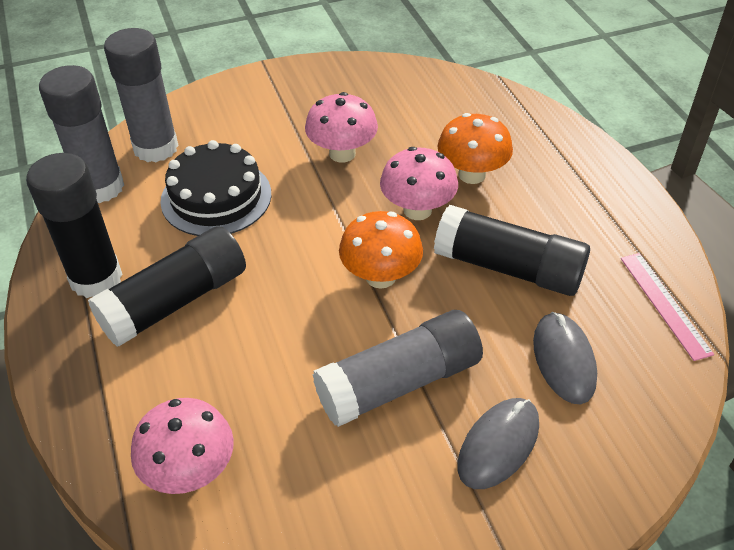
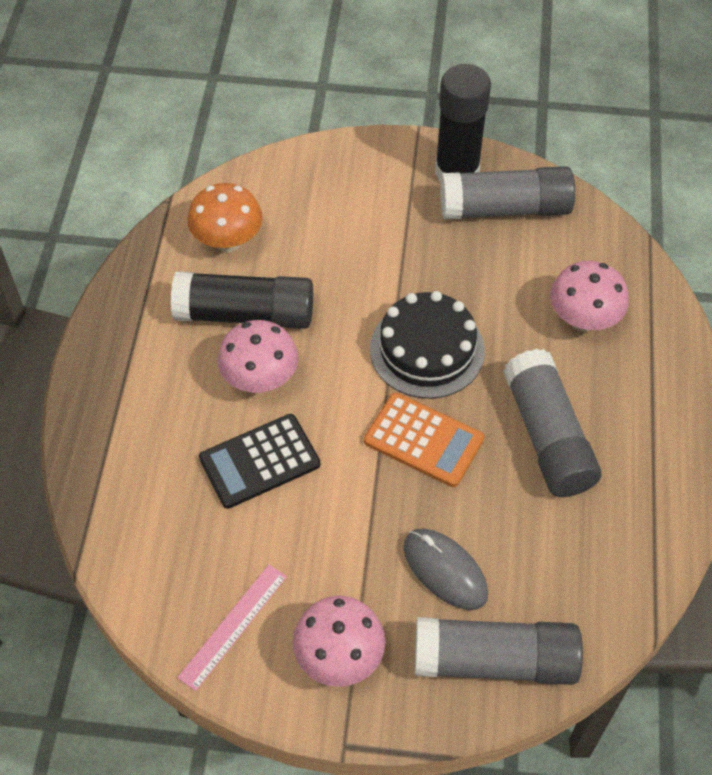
black calculator: none = 0 -> [199,414,320,509] = 1
black glue stick: [26,153,123,298] [88,226,246,347] [434,205,590,296] = 3 -> [171,271,313,329] [435,64,491,181] = 2
grey mouse: [458,398,539,489] [533,312,597,404] = 2 -> [403,529,488,610] = 1
orange calculator: none = 0 -> [364,393,484,487] = 1
orange mushroom: [339,211,423,289] [438,113,513,184] = 2 -> [188,183,263,252] = 1

